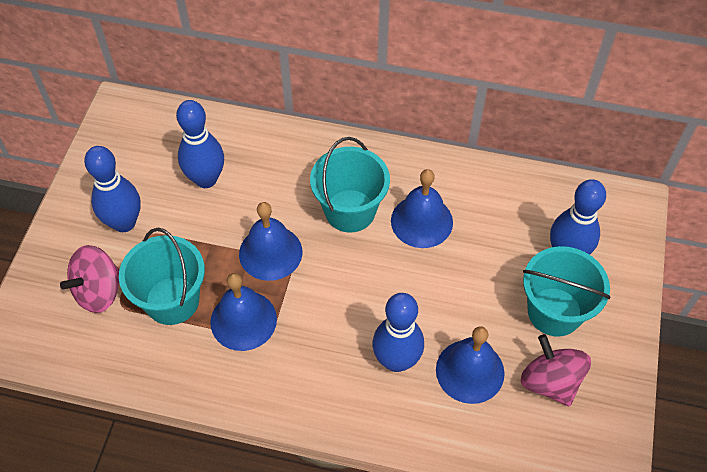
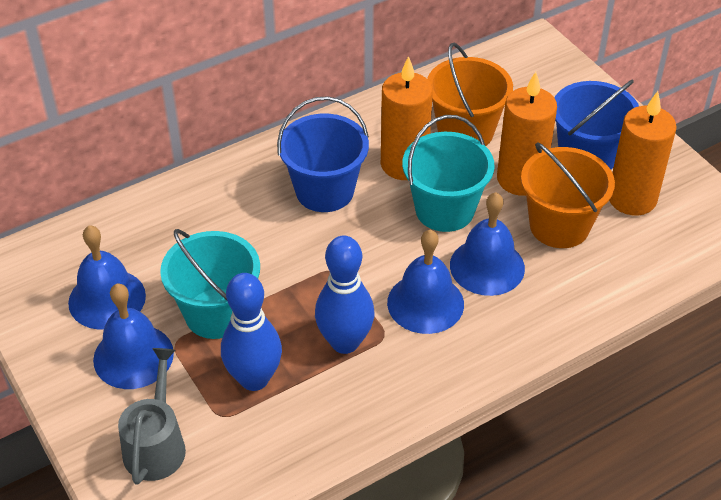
blue bowling pin: [84,146,141,232] [176,100,224,188] [372,293,424,372] [550,179,606,255] = 4 -> [221,273,282,391] [315,236,374,354] = 2
blue bucket: none = 0 -> [277,96,369,212] [555,80,639,170] = 2
grey watering can: none = 0 -> [118,348,186,485] = 1
orange bucket: none = 0 -> [427,43,513,146] [521,143,615,248] = 2
orange candle: none = 0 -> [381,56,433,180] [497,72,557,196] [609,91,677,215] = 3
pink spinning top: [60,245,119,313] [521,334,591,406] = 2 -> none = 0
turquoise bucket: [119,228,205,325] [310,137,390,233] [523,246,610,337] = 3 -> [160,229,260,339] [402,115,494,232] = 2

